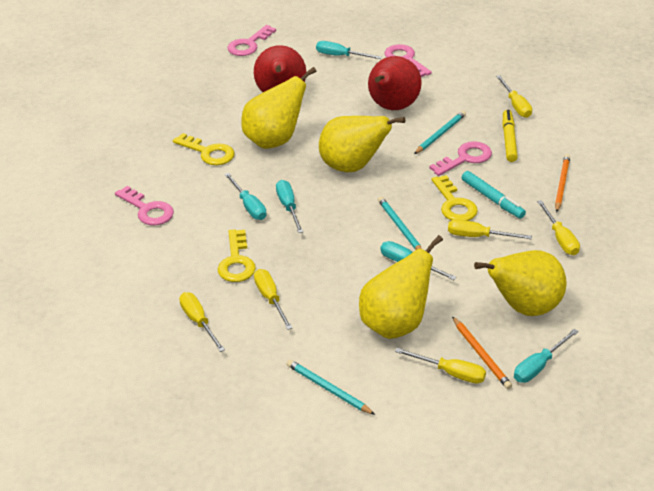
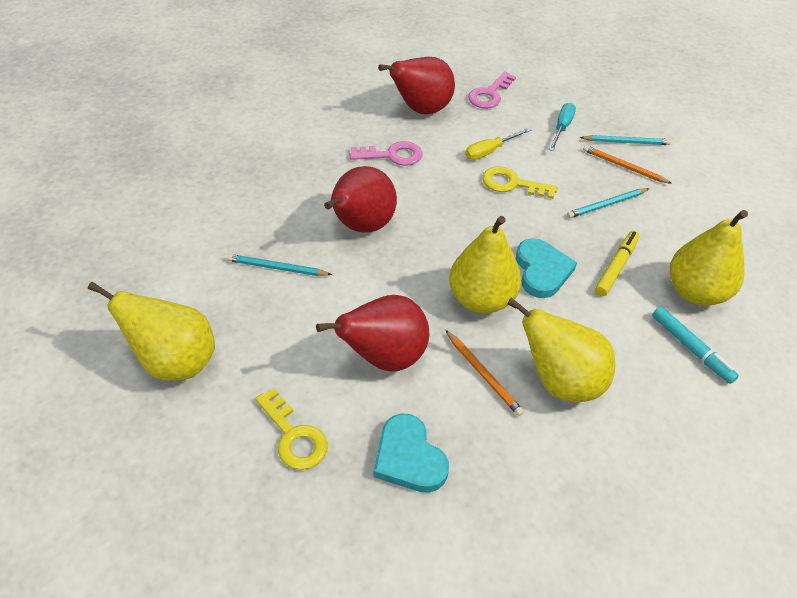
pink key: [115,186,174,225] [227,25,276,56] [385,44,432,77] [429,142,492,176] = 4 -> [350,141,423,166] [468,72,516,108] = 2
red pear: [254,45,306,92] [368,56,422,110] = 2 -> [316,295,429,371] [324,166,397,232] [378,57,455,114] = 3
turquoise heart: none = 0 -> [374,414,449,493] [516,238,577,298] = 2
turquoise screwdriver: [224,173,267,220] [276,180,303,233] [316,41,382,59] [380,241,457,280] [514,329,579,383] = 5 -> [549,103,576,151] = 1
yellow key: [173,133,234,165] [218,229,256,282] [431,175,478,221] = 3 -> [255,388,328,470] [483,166,558,199] = 2
yellow screwdriver: [179,292,225,352] [254,269,292,330] [395,348,486,383] [448,219,532,239] [496,75,532,118] [537,200,580,255] = 6 -> [465,128,531,160] = 1

